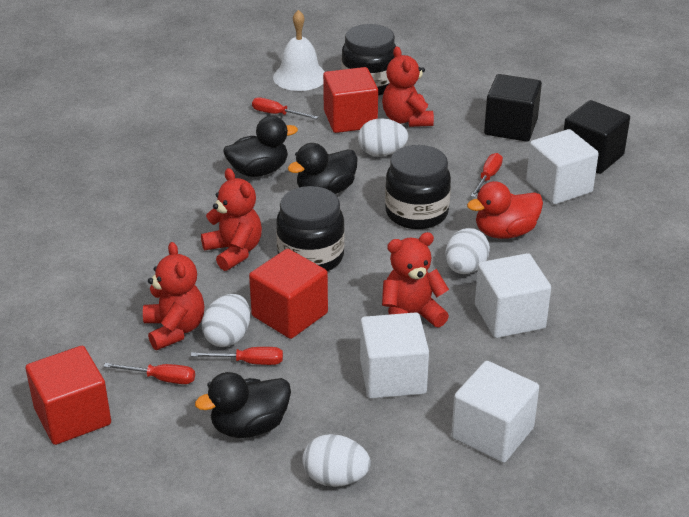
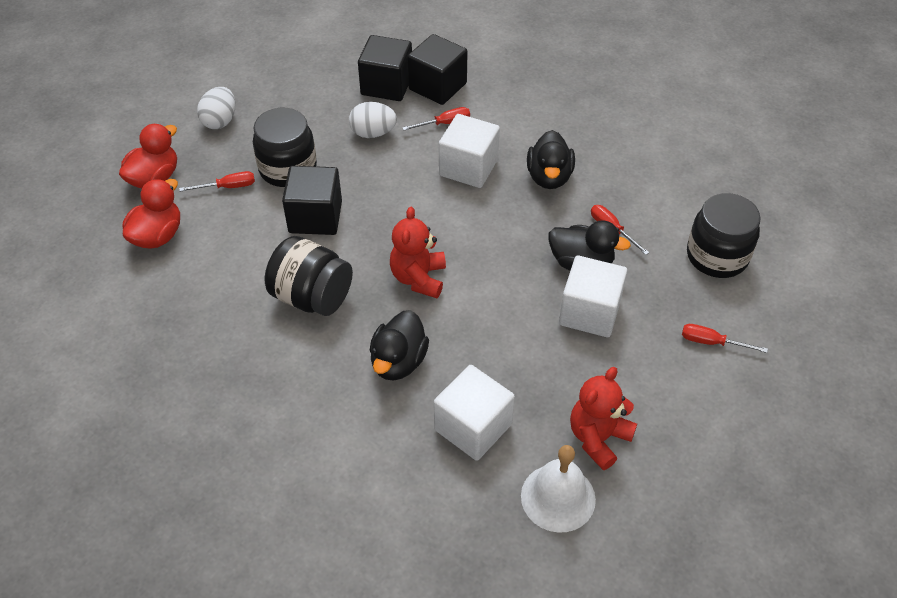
black cube: [484,74,542,142] [564,100,630,174] = 2 -> [282,166,342,235] [358,35,412,101] [407,34,468,105] = 3
red cube: [26,346,111,445] [249,249,328,339] [323,67,378,133] = 3 -> none = 0
red duck: [467,181,543,239] = 1 -> [119,124,177,188] [123,179,180,249] = 2
red teddy bear: [143,242,204,350] [201,168,262,271] [382,46,434,127] [382,232,449,328] = 4 -> [390,207,446,298] [570,367,637,470] = 2
white cube: [360,312,429,399] [451,361,539,463] [475,253,551,338] [526,129,599,205] = 4 -> [434,365,515,461] [439,114,500,188] [559,256,627,337] = 3
white egg: [202,294,250,347] [302,434,371,487] [358,118,408,156] [445,228,490,274] = 4 -> [197,87,235,129] [349,102,397,138] = 2

